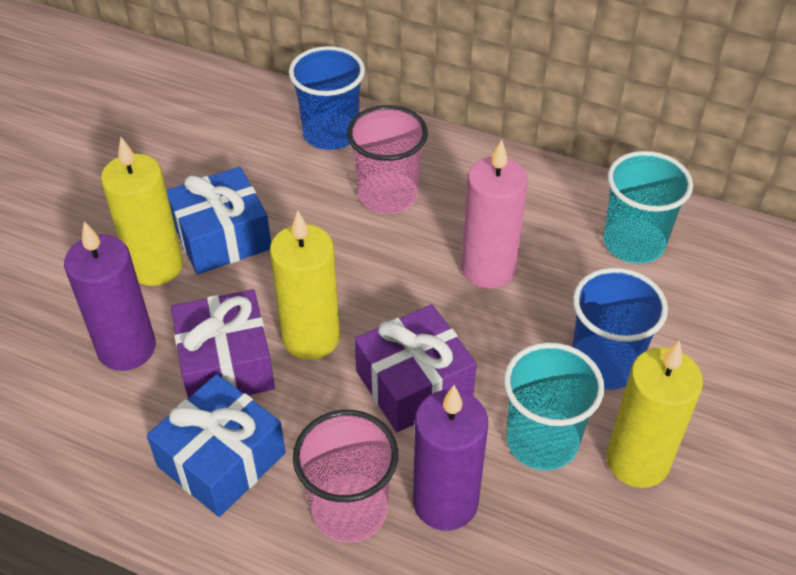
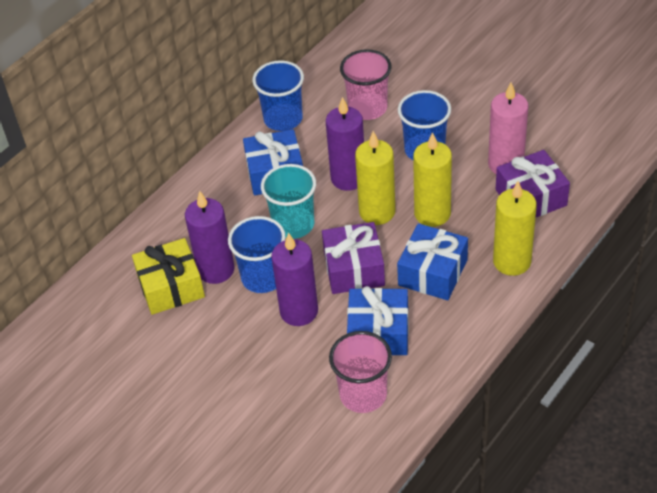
blue cup: [289,46,365,150] [572,268,668,390] = 2 -> [228,216,286,293] [252,60,304,131] [398,90,451,160] = 3
blue gift: [147,374,286,517] [166,167,271,274] = 2 -> [243,129,303,196] [347,286,409,355] [397,223,468,300] = 3
purple candle: [64,221,156,371] [413,385,488,531] = 2 -> [185,191,234,284] [271,233,318,326] [326,97,364,191] = 3
turquoise cup: [504,342,605,470] [603,151,693,264] = 2 -> [261,164,316,239] = 1
yellow gift: none = 0 -> [132,238,205,315] = 1

